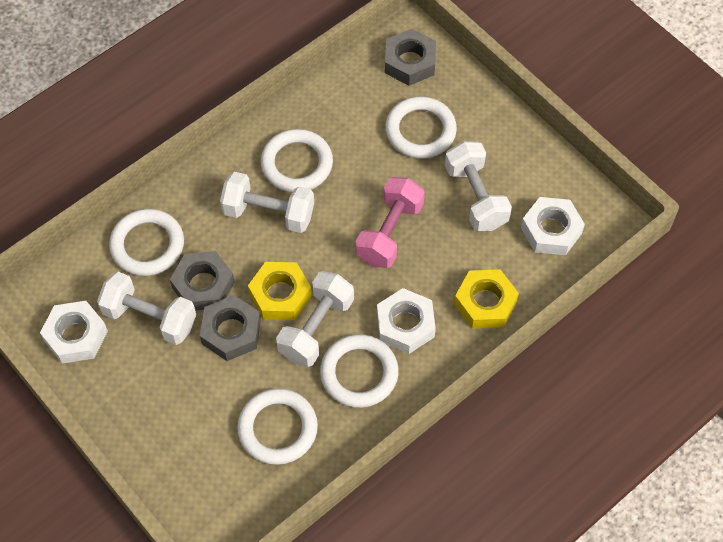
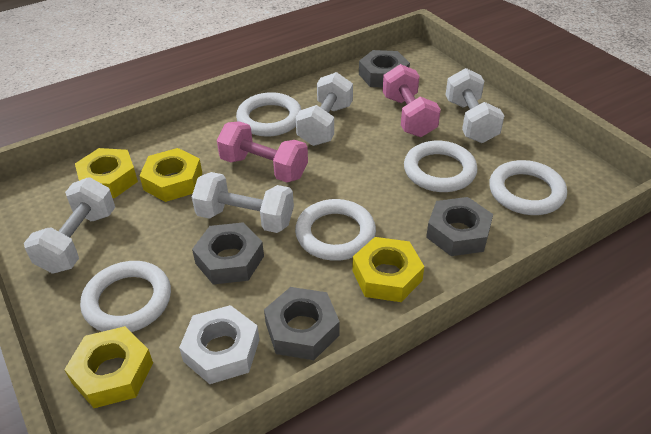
grey nut: [170,251,235,311] [200,295,261,361] [385,29,436,86] = 3 -> [192,222,264,285] [264,287,340,360] [359,50,410,88] [426,197,493,256] = 4
pink dumbbell: [356,177,425,268] = 1 -> [217,121,308,182] [383,64,441,137] = 2
white nut: [40,301,108,364] [377,288,436,354] [521,197,585,255] = 3 -> [179,305,260,384] = 1
yellow nut: [248,262,312,320] [454,269,519,328] = 2 -> [64,326,153,408] [75,148,138,198] [139,148,202,202] [352,237,424,302] = 4

